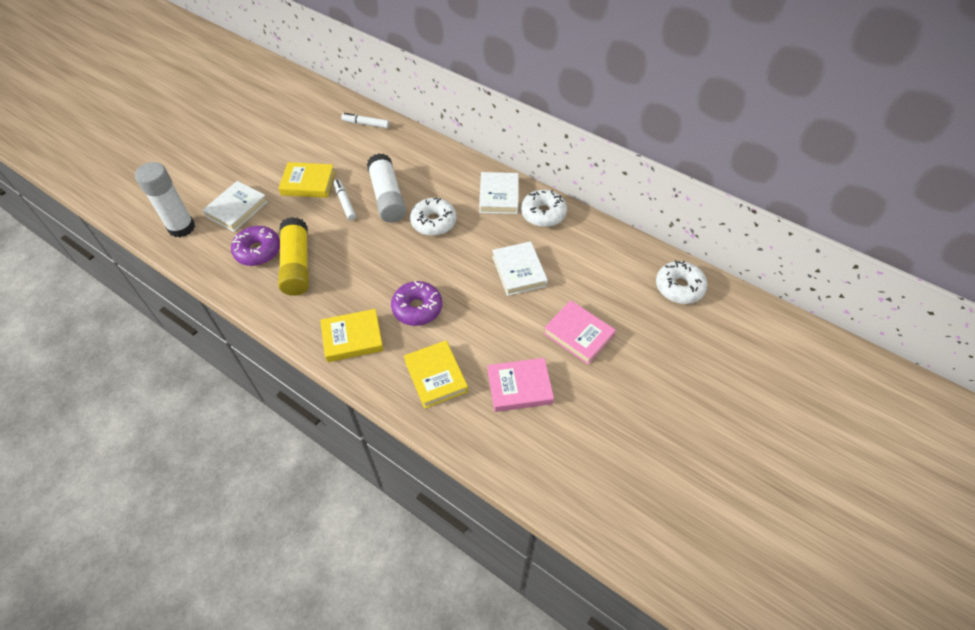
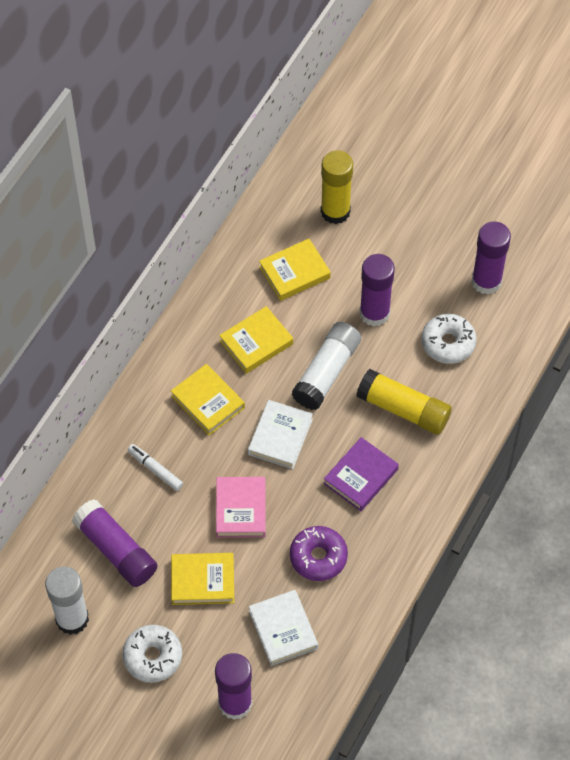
pink book: [488,358,554,412] [543,300,616,365] = 2 -> [216,477,266,538] = 1
purple book: none = 0 -> [324,437,399,511] = 1
purple donut: [231,226,280,266] [391,281,442,326] = 2 -> [290,526,348,581] = 1
purple glue stick: none = 0 -> [72,499,157,587] [215,653,252,720] [359,254,395,327] [472,221,511,295] = 4
white book: [203,181,268,232] [479,172,519,214] [492,241,548,296] = 3 -> [248,400,313,469] [249,590,318,666] = 2
white donut: [410,198,457,236] [521,190,567,227] [656,261,707,304] = 3 -> [122,625,182,682] [421,314,477,364] = 2
white marker: [334,179,356,220] [341,113,390,128] = 2 -> [128,444,183,491] = 1
yellow book: [278,162,335,198] [320,309,384,362] [404,341,468,409] = 3 -> [171,364,245,435] [171,553,234,605] [219,306,293,374] [259,239,331,301] = 4
yellow glue stick: [278,217,309,296] = 1 -> [321,150,353,224] [356,369,452,435] = 2

